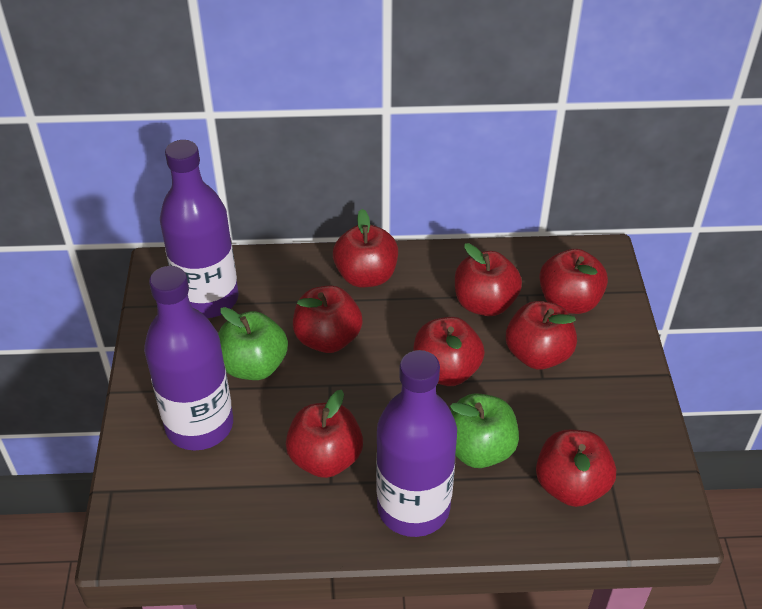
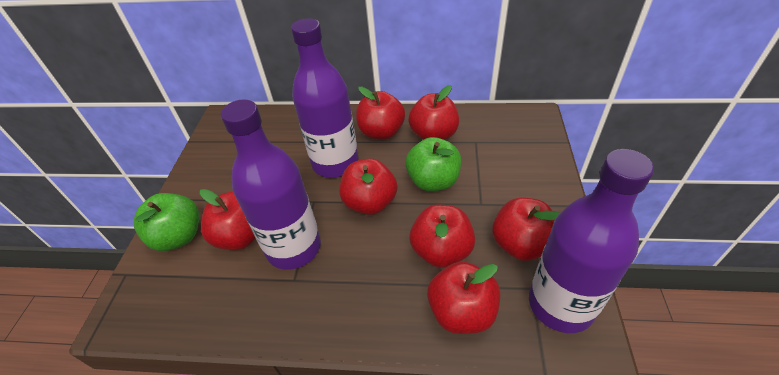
red apple: [286,390,363,478] [293,286,362,353] [333,209,398,287] [413,317,485,386] [455,243,522,316] [506,301,577,369] [536,430,616,507] [539,249,608,314] = 8 -> [200,189,256,250] [339,158,397,215] [356,87,405,140] [408,85,459,140] [410,205,475,268] [427,261,500,334] [492,198,560,261] = 7

